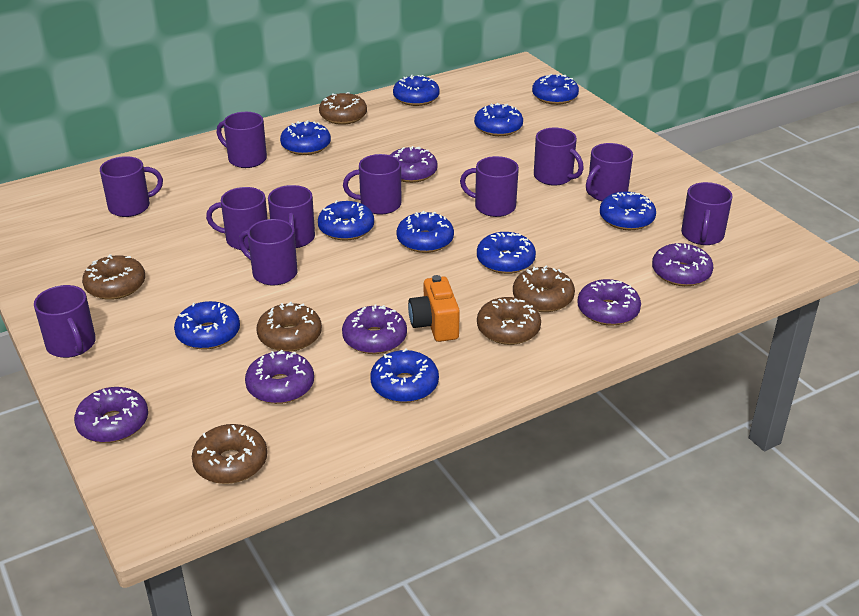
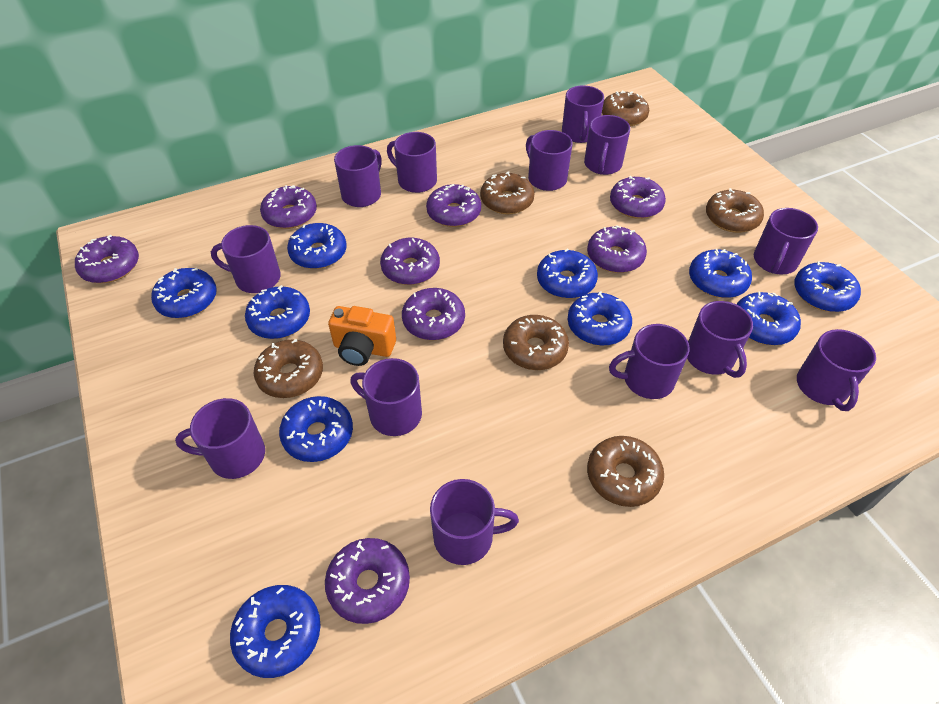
purple donut: [74,387,148,443] [245,350,314,404] [342,305,407,354] [390,146,438,183] [577,279,641,326] [652,243,713,286] = 6 -> [75,234,139,283] [260,185,317,229] [325,538,410,624] [380,238,440,285] [402,288,465,340] [426,184,481,227] [587,225,647,273] [610,176,666,219] = 8
purple mug: [34,285,96,358] [100,156,163,217] [206,187,268,250] [217,112,267,168] [238,219,297,286] [268,185,315,248] [343,154,401,215] [460,156,519,217] [534,128,584,186] [586,143,633,201] [681,182,733,245] = 11 -> [175,398,265,479] [211,225,281,293] [334,145,382,207] [350,358,422,436] [387,132,437,193] [430,479,519,565] [526,130,573,191] [562,85,604,143] [584,115,630,175] [609,324,689,399] [687,301,753,378] [754,208,818,274] [797,329,876,411] = 13

